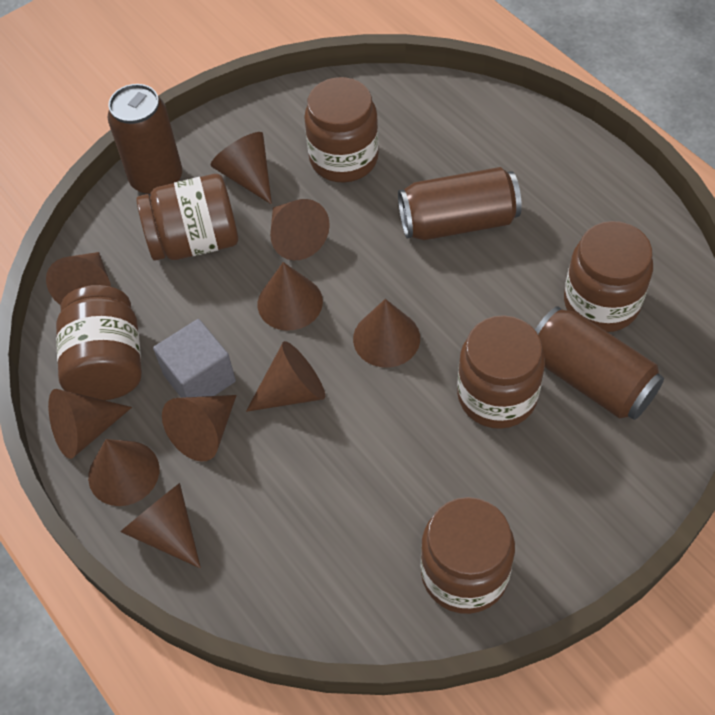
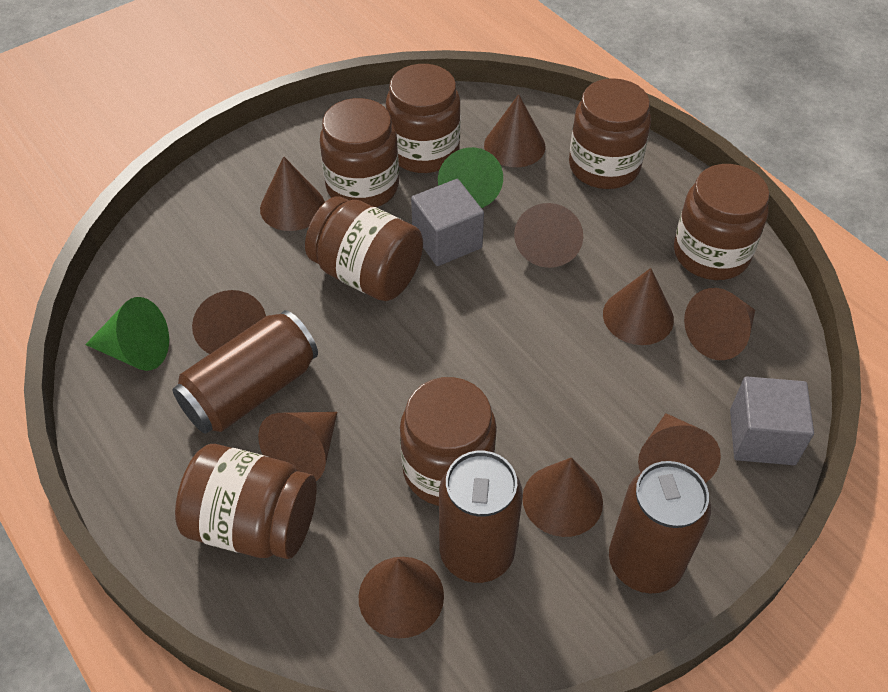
brown jar: [56,285,142,400] [136,174,238,261] [304,77,379,182] [421,497,515,614] [457,315,545,429] [564,221,653,332] = 6 -> [175,444,317,559] [305,196,423,301] [320,98,399,207] [386,64,461,173] [400,377,497,506] [569,78,651,189] [674,164,769,280] = 7
green cone: none = 0 -> [85,297,169,371] [438,147,503,208] = 2
grey cube: [153,319,236,398] = 1 -> [411,179,484,266] [730,376,814,465] = 2

